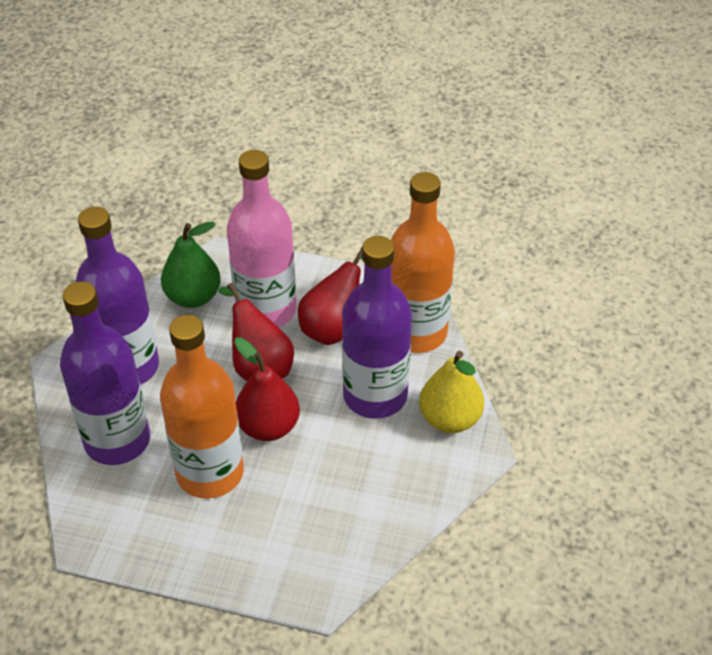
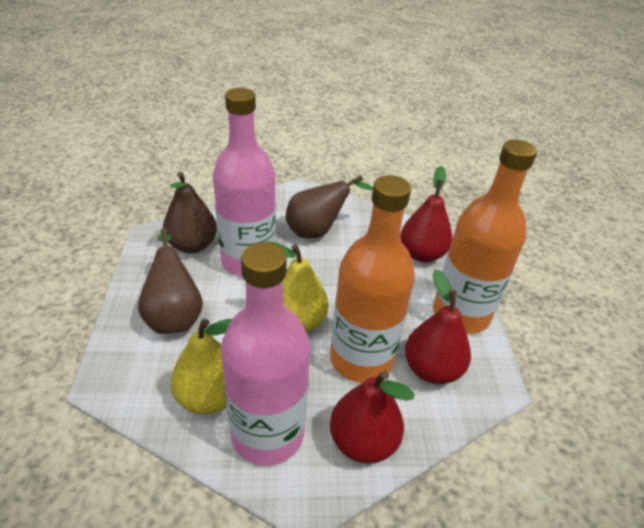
brown pear: none = 0 -> [138,229,203,334] [163,172,217,253] [286,175,373,238] = 3
green pear: [161,221,221,308] = 1 -> none = 0
pink bottle: [227,150,296,327] = 1 -> [213,88,276,277] [221,242,310,466] = 2
purple bottle: [60,281,150,465] [76,207,159,385] [342,236,412,419] = 3 -> none = 0
yellow pear: [419,351,484,433] = 1 -> [171,318,232,414] [268,241,329,332] = 2

